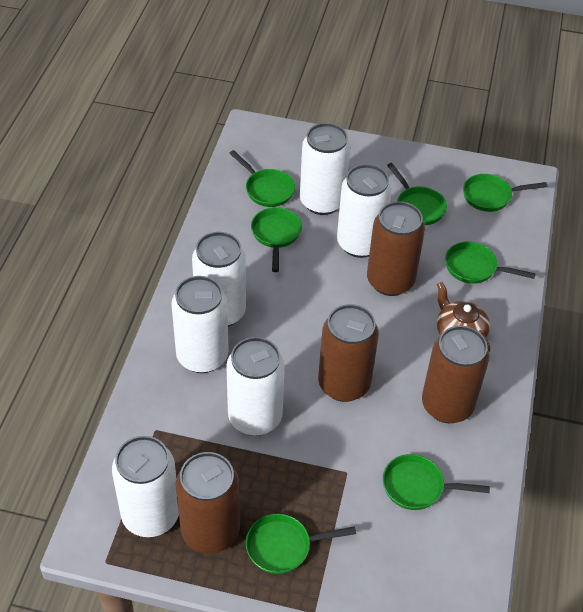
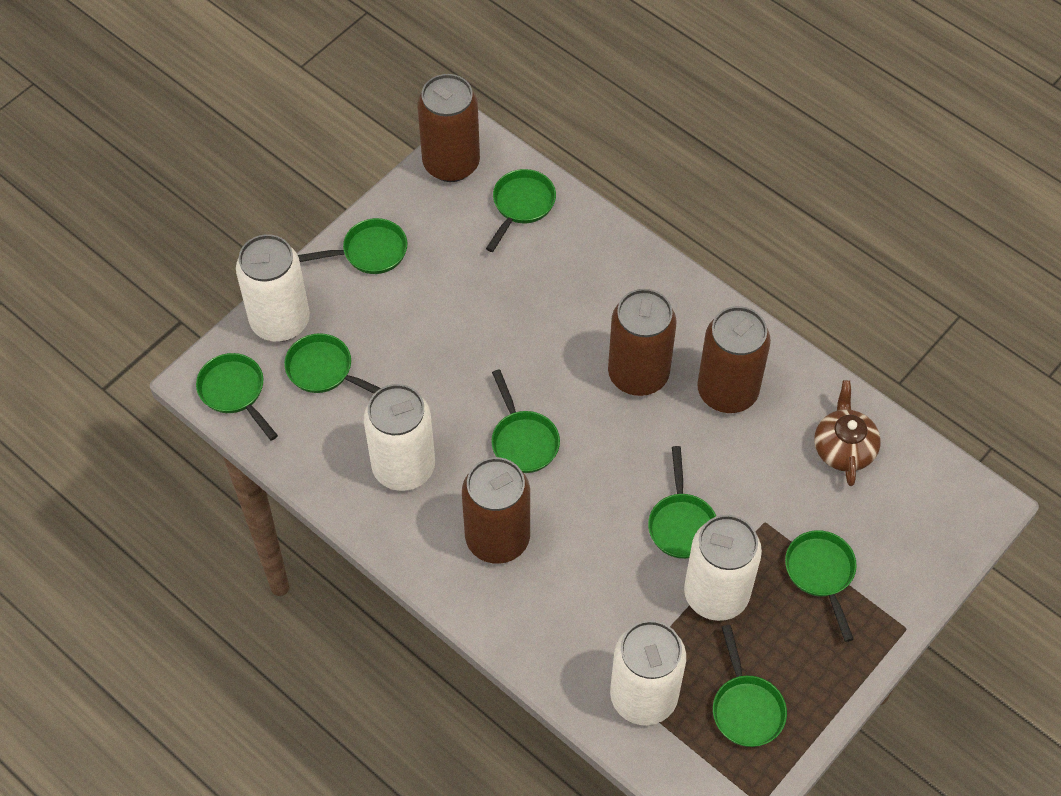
green pan: [229,150,295,207] [246,514,356,574] [251,207,302,272] [383,454,490,510] [387,163,447,225] [445,241,536,284] [463,174,547,212] = 7 -> [196,353,278,441] [284,333,381,393] [298,218,407,274] [486,169,556,252] [491,369,560,473] [648,446,716,559] [713,625,787,747] [785,530,857,642] = 8
white can: [112,436,179,537] [171,276,229,373] [192,232,246,327] [226,337,285,436] [300,123,351,215] [337,164,392,258] = 6 -> [236,234,310,342] [364,384,435,491] [610,620,686,725] [684,515,762,621] = 4

